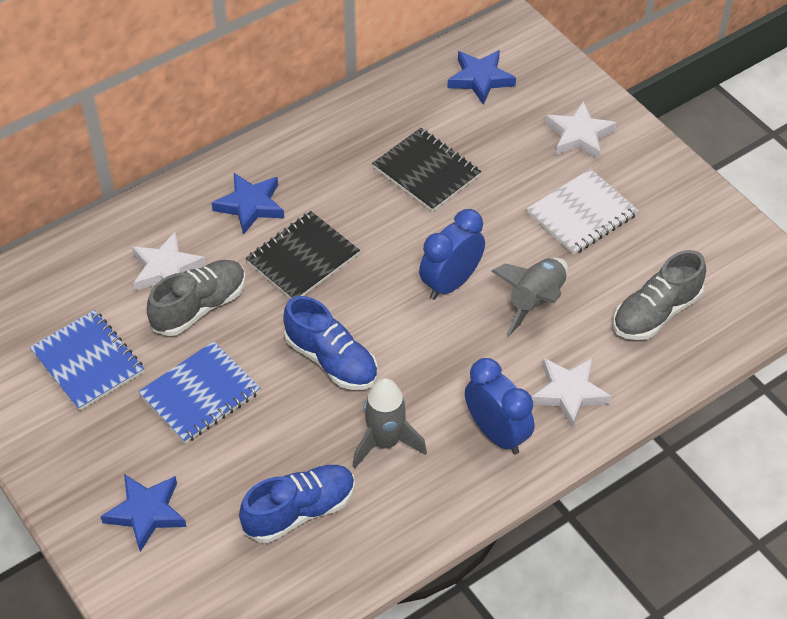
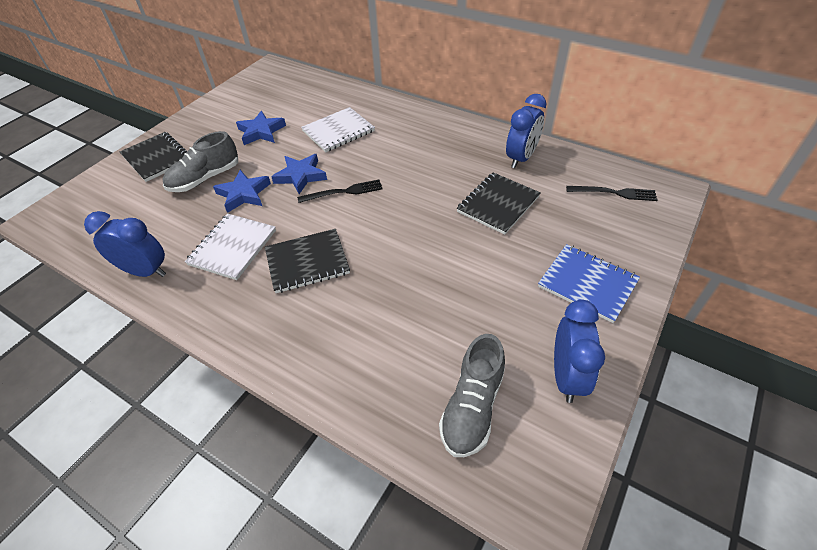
black fork: none = 0 -> [297,180,383,203] [566,186,657,201] = 2
black notebook: [246,211,360,299] [372,128,481,212] = 2 -> [120,132,187,182] [265,229,350,293] [457,172,541,235] = 3
blue clock: [419,209,485,300] [465,358,534,455] = 2 -> [84,211,166,277] [506,94,546,168] [554,300,605,403] = 3
blue notebook: [30,310,144,411] [138,341,261,444] = 2 -> [538,244,640,323] = 1
blue shoe: [239,465,355,543] [283,296,378,390] = 2 -> none = 0
grey rocket: [353,378,427,468] [491,258,568,336] = 2 -> none = 0
white notebook: [527,169,639,255] = 1 -> [185,214,276,280] [301,107,375,152] = 2
white star: [132,232,206,291] [531,358,612,428] [546,101,617,159] = 3 -> none = 0

